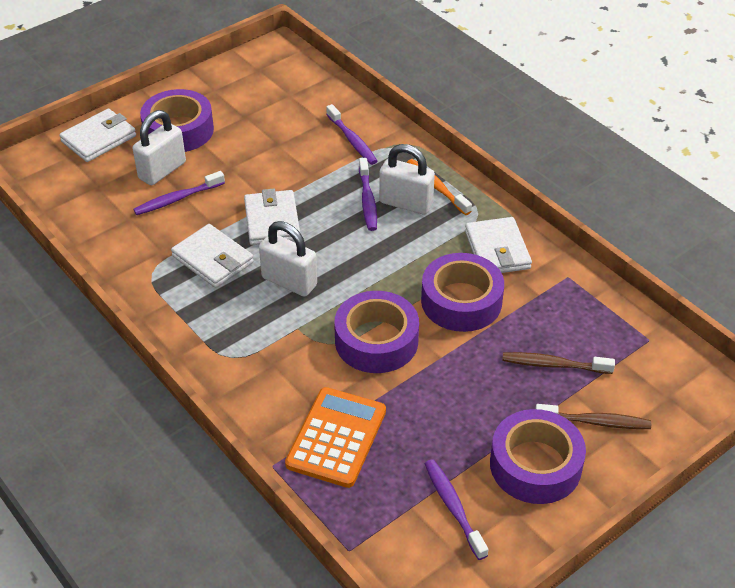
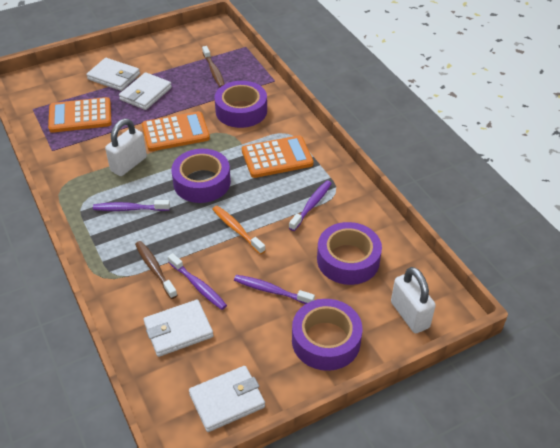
orange calculator: [285,387,386,488] = 1 -> [48,97,112,133] [142,111,210,151] [242,135,314,178] = 3
white padlock: [133,110,186,185] [259,221,317,297] [379,144,435,214] = 3 -> [105,119,147,176] [391,267,436,333] = 2

